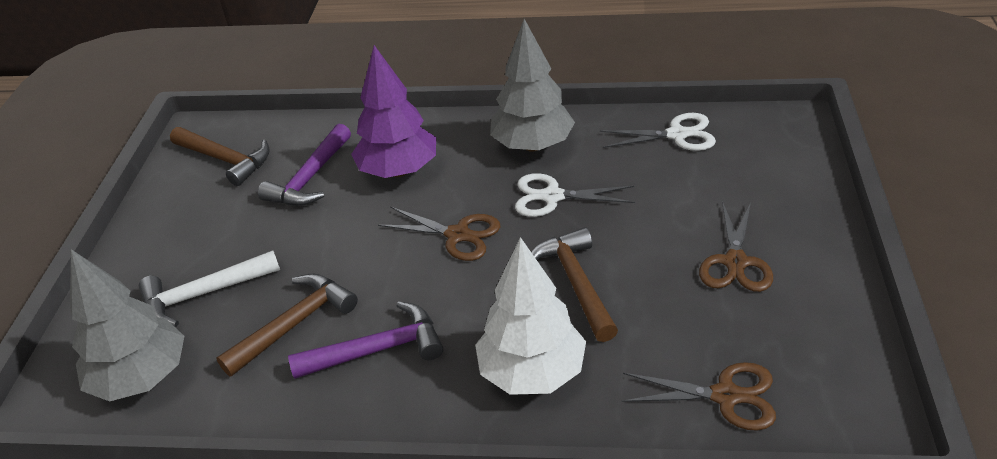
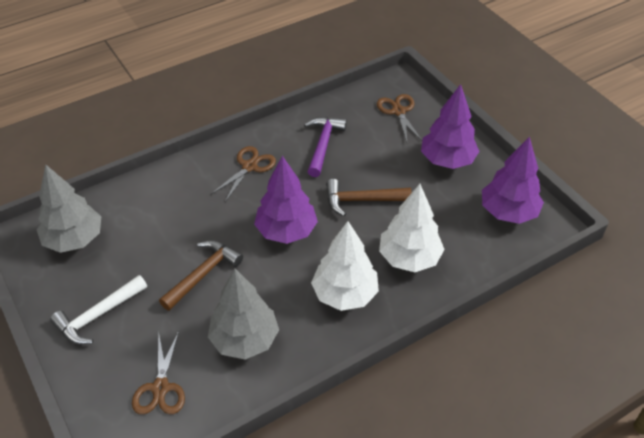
brown hammer: [170,127,270,186] [216,274,358,376] [531,227,618,342] = 3 -> [159,240,243,311] [326,179,412,216] = 2
purple hammer: [258,124,351,206] [288,301,443,379] = 2 -> [304,117,347,177] = 1
purple tree: [351,45,436,178] = 1 -> [254,156,318,244] [421,84,480,169] [482,136,544,224] = 3
white scissors: [515,173,635,217] [600,113,716,151] = 2 -> none = 0
white tree: [475,237,586,395] = 1 -> [311,221,379,311] [379,184,445,272] = 2

